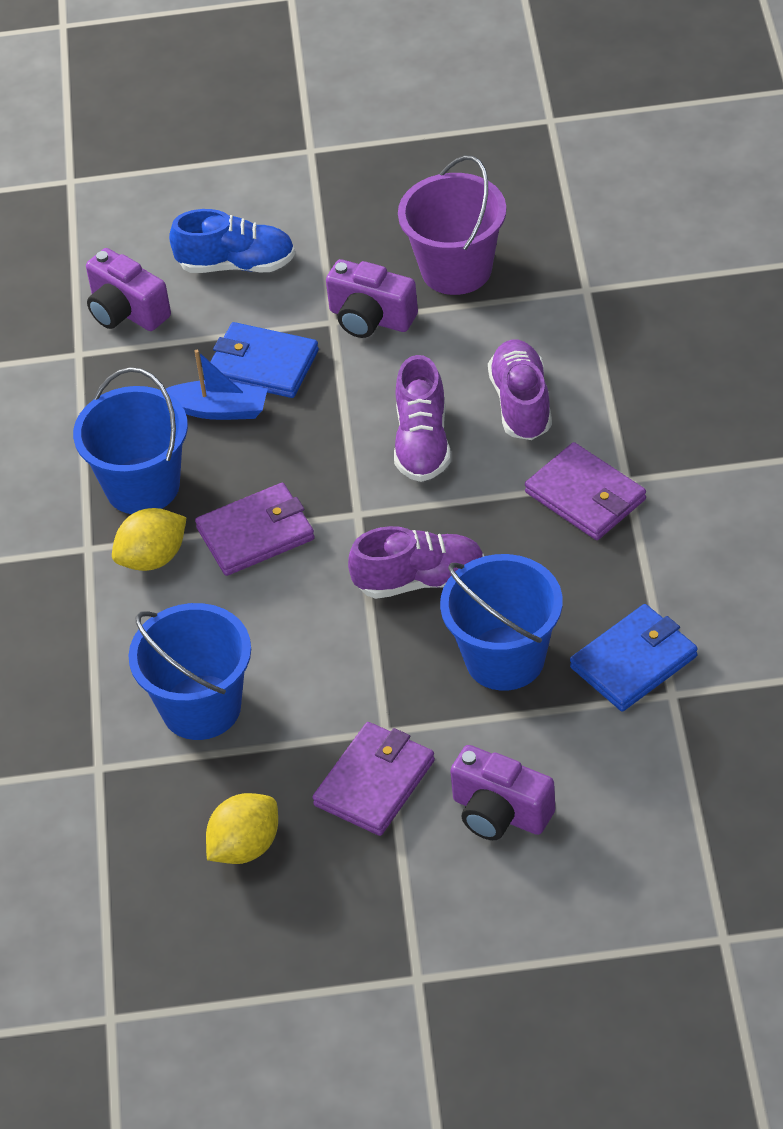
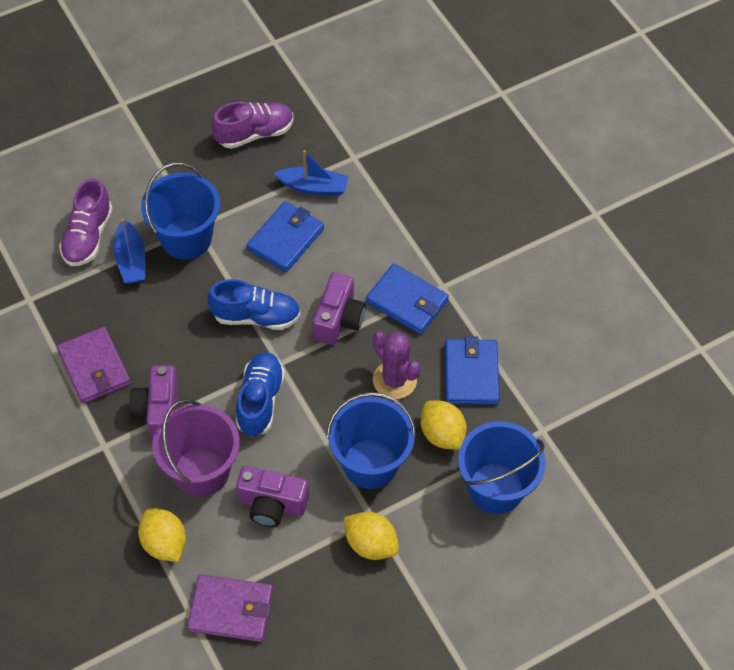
blue boat: [166,350,268,420] = 1 -> [114,219,146,284] [274,150,348,196] = 2
blue shoe: [169,209,295,273] = 1 -> [207,279,301,330] [236,352,285,437] = 2
blue wallet: [210,322,319,398] [570,604,698,711] = 2 -> [247,201,324,272] [366,264,449,334] [445,336,500,405] = 3
purple cactus: none = 0 -> [373,332,421,399] = 1
purple shoe: [348,526,485,599] [394,355,451,482] [488,339,552,440] = 3 -> [59,178,113,266] [211,102,293,149] = 2
purple wallet: [195,483,315,576] [312,722,435,836] [525,442,646,540] = 3 -> [57,327,131,404] [187,574,273,642] = 2
yellow lemon: [112,508,187,571] [206,793,278,864] = 2 -> [138,508,186,562] [344,512,399,560] [421,400,467,450] = 3

